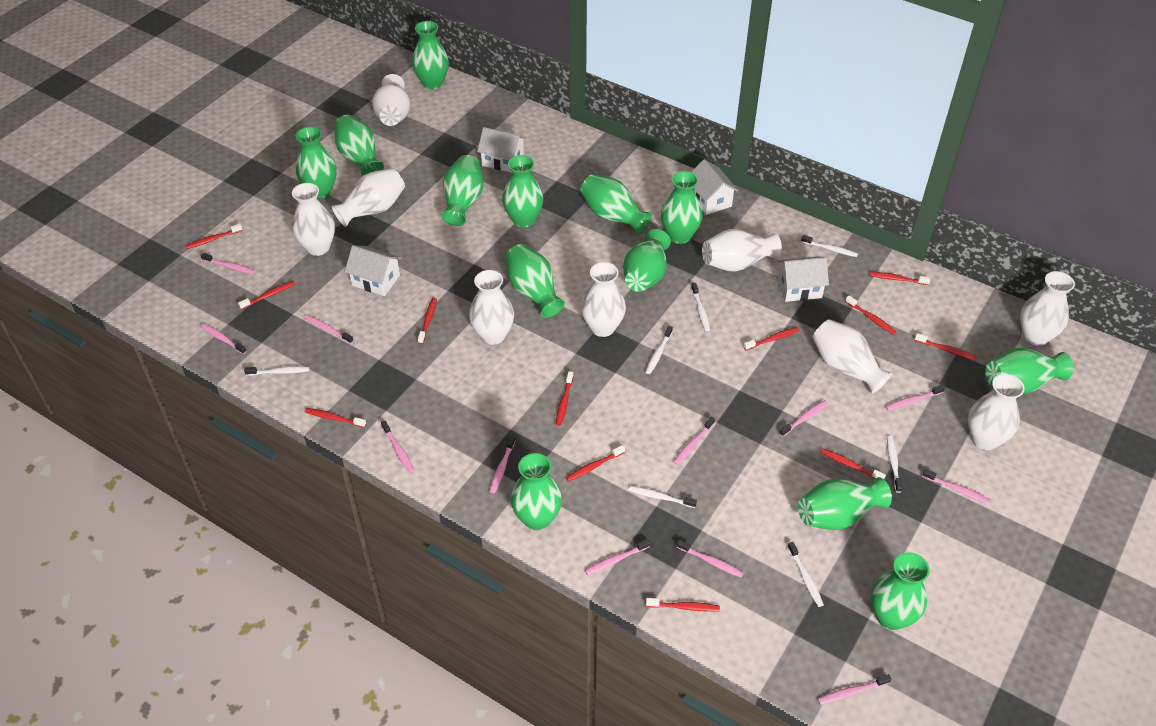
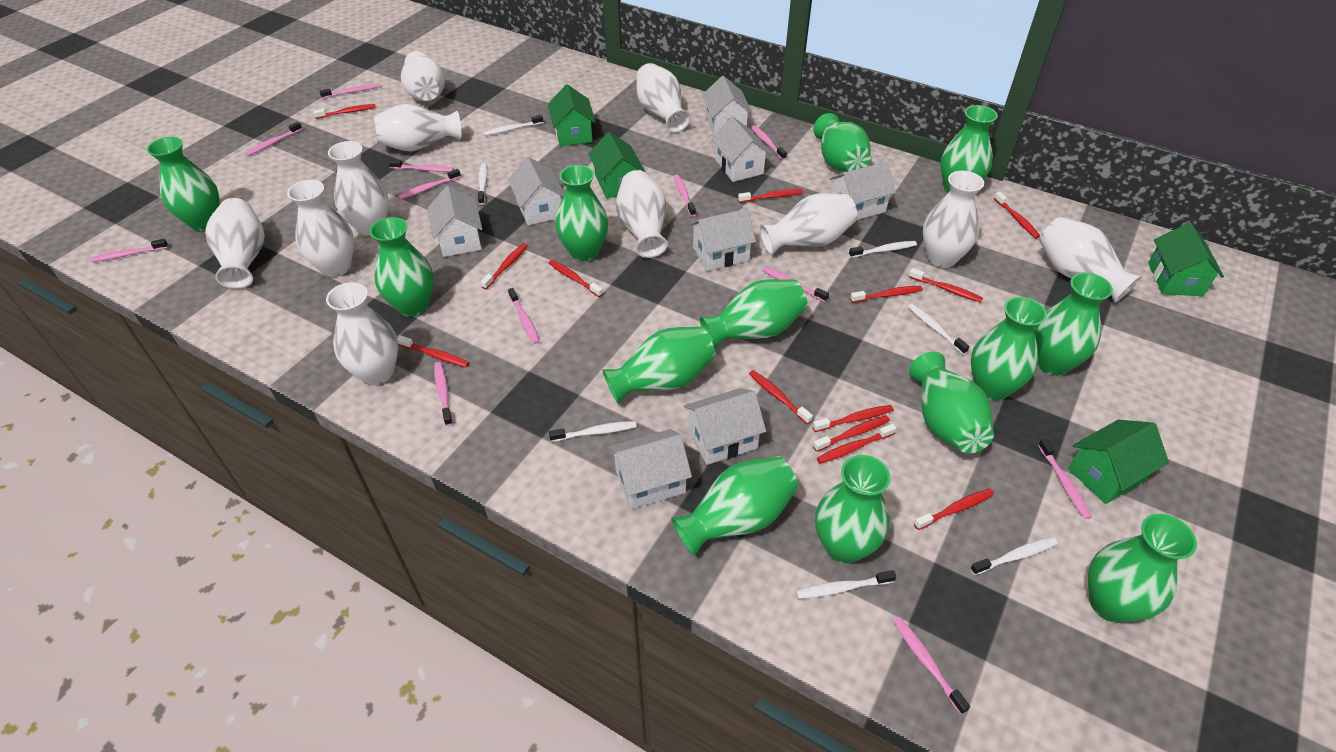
green house: none = 0 -> [548,84,595,146] [588,132,645,199] [1068,420,1169,504] [1148,223,1224,296] = 4
red toothbrush: [186,224,242,249] [238,281,295,310] [305,408,366,428] [418,298,437,344] [556,371,573,426] [566,445,625,482] [646,598,720,612] [744,327,799,350] [821,449,886,479] [845,295,896,335] [869,272,930,285] [915,333,977,361] = 12 -> [313,104,376,119] [397,335,470,368] [481,243,528,289] [549,260,603,297] [738,189,803,203] [749,370,813,424] [813,405,894,432] [813,415,890,452] [817,424,896,464] [850,286,923,303] [909,268,983,302] [914,488,994,530] [994,192,1040,239] = 13
white house: [345,245,401,296] [477,127,526,173] [692,159,738,215] [777,256,829,302] = 4 -> [428,186,482,257] [508,157,564,226] [609,429,692,509] [684,388,766,465] [689,209,756,271] [702,76,752,135] [711,117,771,182] [829,162,896,220] = 8
white vase: [292,183,335,256] [331,168,405,227] [372,74,410,126] [469,270,514,345] [581,262,626,337] [702,229,782,272] [812,319,892,394] [968,374,1025,450] [1020,271,1075,346] = 9 -> [205,198,265,289] [287,180,354,277] [326,282,399,385] [328,141,389,236] [373,104,461,151] [401,51,445,101] [616,170,668,258] [636,63,691,133] [760,193,857,255] [923,171,984,268] [1039,217,1142,303] = 11

